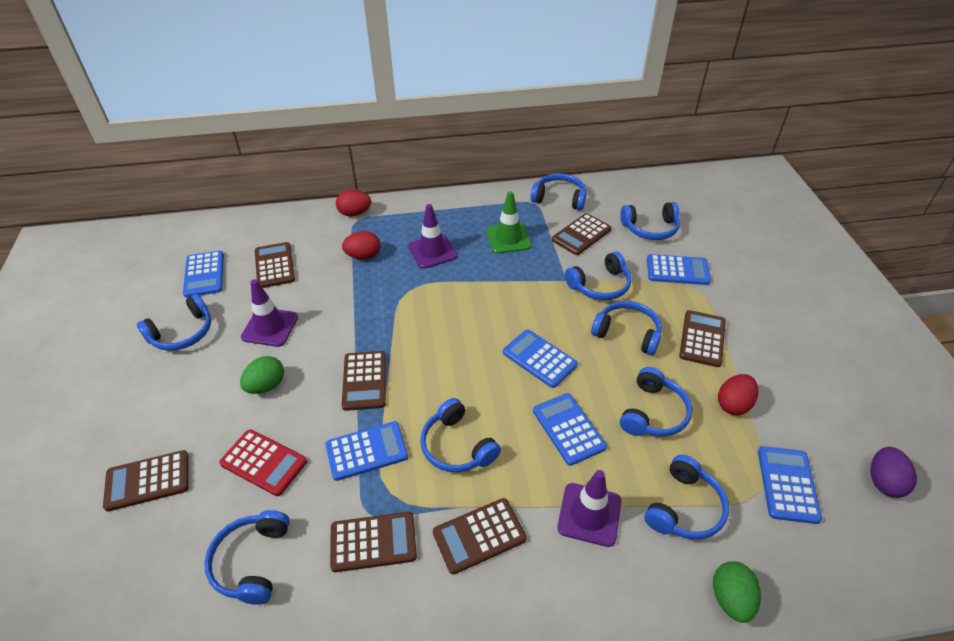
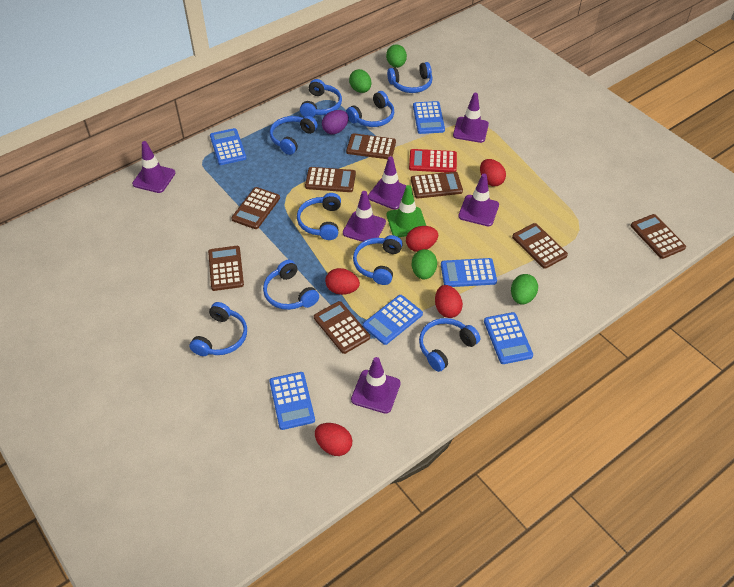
brown calculator: [103,450,189,512] [255,242,295,288] [330,512,417,572] [342,351,386,411] [433,498,527,575] [552,213,612,255] [679,310,726,367] = 7 -> [208,246,244,291] [231,187,280,229] [305,167,356,192] [314,301,370,354] [346,133,396,159] [411,172,463,199] [512,223,568,269] [631,214,686,259] = 8
green egg: [240,356,284,394] [713,561,761,623] = 2 -> [349,69,371,93] [386,45,407,68] [412,249,437,280] [511,274,538,304] = 4
purple traffic cone: [241,279,298,347] [408,204,457,269] [557,470,621,547] = 3 -> [132,141,175,193] [343,191,386,242] [351,357,401,414] [368,156,407,210] [453,93,489,143] [458,174,499,226] = 6
red egg: [336,189,371,216] [342,231,380,260] [718,374,758,415] = 3 -> [315,423,352,456] [325,268,360,295] [406,226,438,252] [435,285,463,318] [480,159,506,186] = 5

